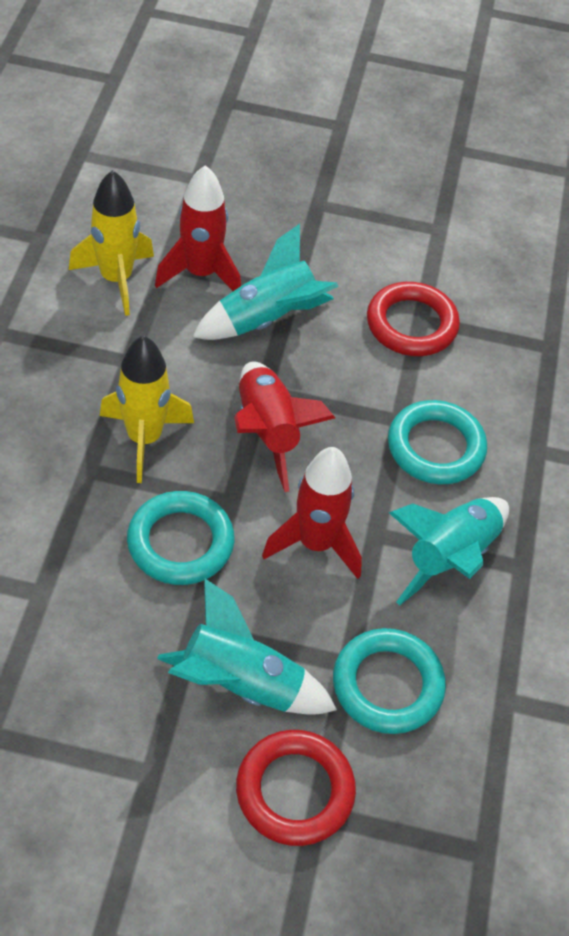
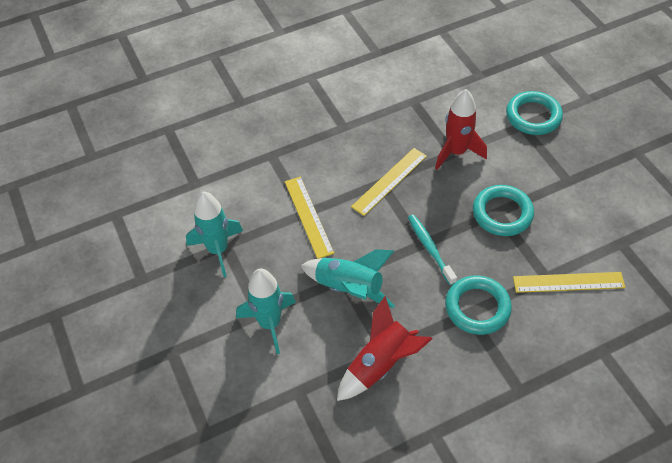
red ring: [236,730,356,846] [367,282,460,356] = 2 -> none = 0
red rocket: [155,165,241,291] [234,361,335,492] [262,447,362,579] = 3 -> [337,296,432,401] [435,89,487,170] = 2
turquoise toothbrush: none = 0 -> [408,214,457,285] = 1
yellow rocket: [69,170,154,316] [100,335,194,483] = 2 -> none = 0
yellow ruler: none = 0 -> [285,177,334,259] [351,148,427,216] [513,272,625,293] = 3

